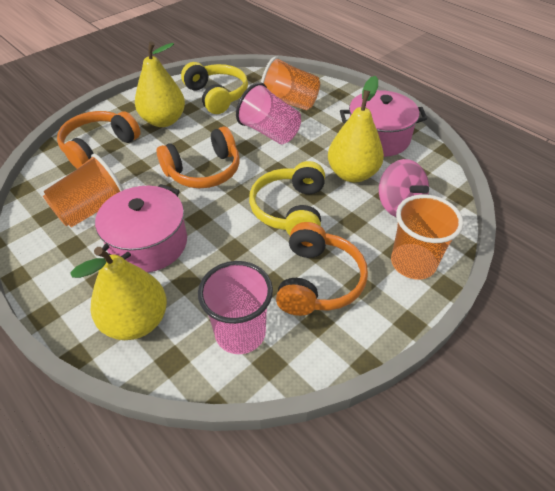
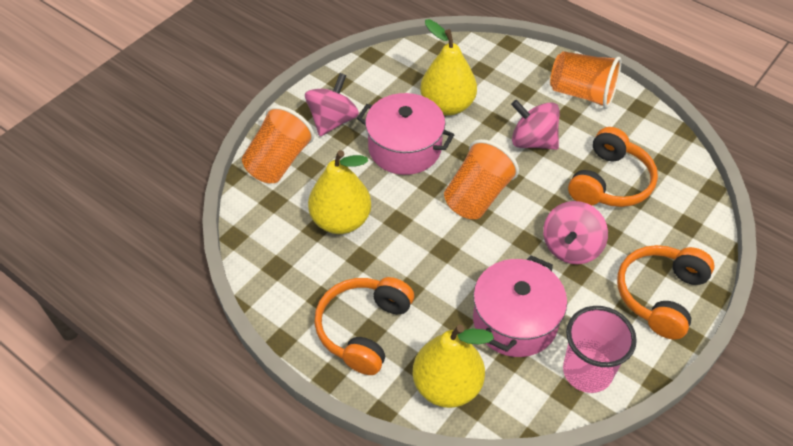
pink cup: [198,261,273,354] [236,82,301,144] = 2 -> [563,306,637,393] = 1
pink spinning top: [379,159,429,217] = 1 -> [305,73,359,136] [511,100,560,150] [543,201,608,264] = 3
yellow headphones: [181,62,248,114] [249,161,325,235] = 2 -> none = 0

